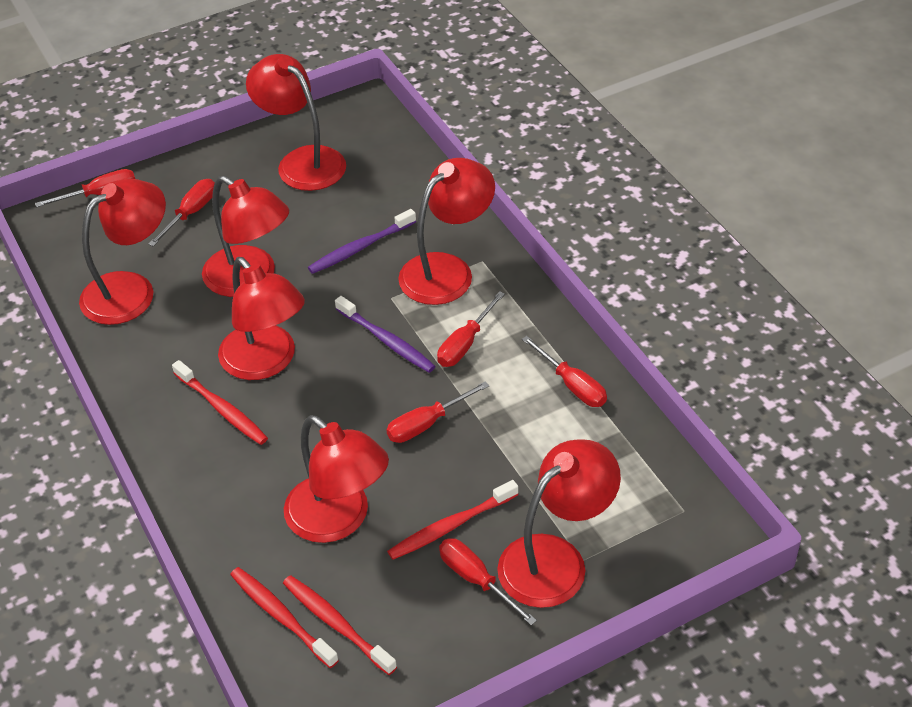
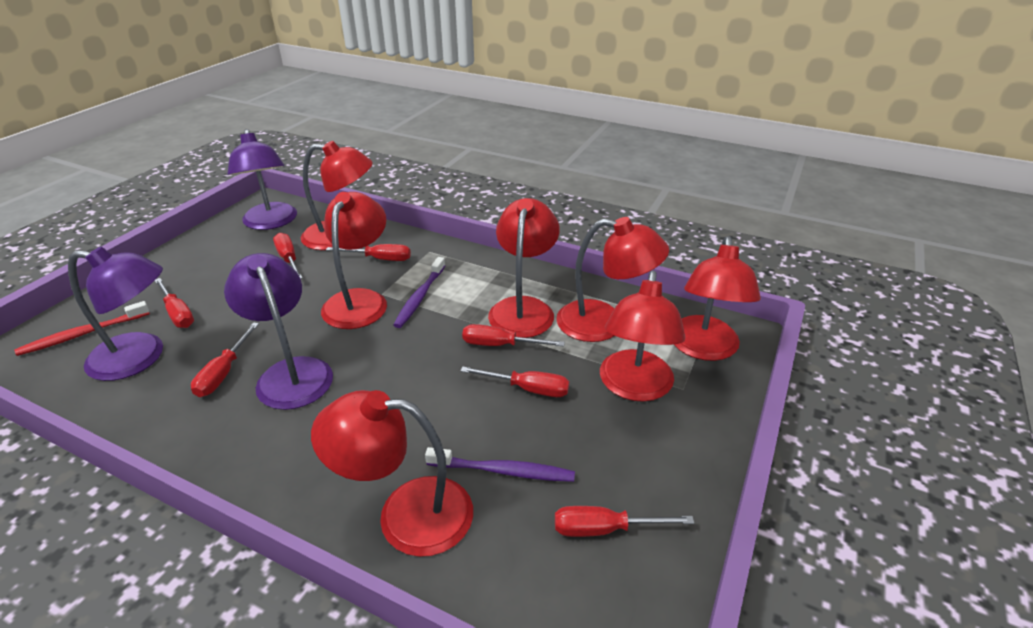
purple lamp: none = 0 -> [68,246,163,381] [224,253,333,410] [227,129,297,230] = 3
red screwdriver: [35,169,135,207] [148,179,215,247] [386,381,489,443] [437,291,505,367] [439,538,537,625] [522,336,607,407] = 6 -> [155,278,194,328] [191,323,259,397] [273,233,302,279] [326,244,411,261] [461,367,569,397] [462,324,565,346] [555,506,694,537] = 7
red toothbrush: [172,360,268,445] [230,567,339,668] [283,575,397,675] [387,480,518,560] = 4 -> [15,301,150,356] = 1

